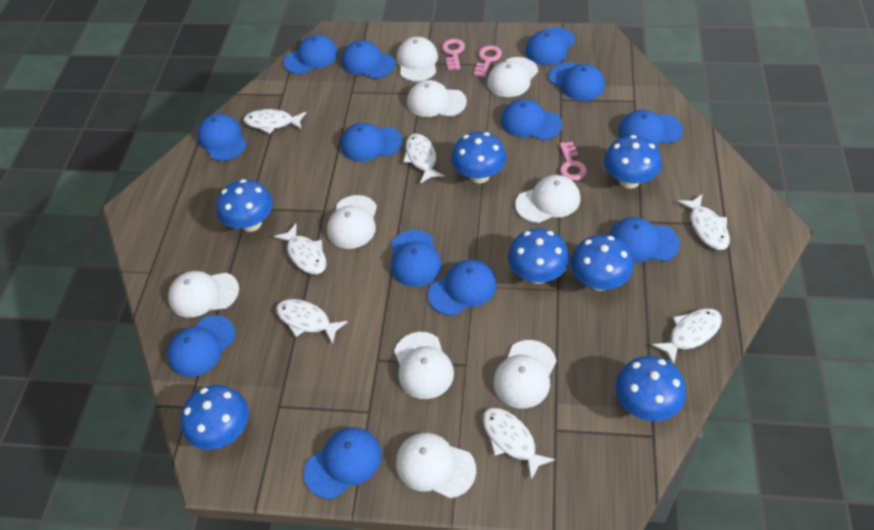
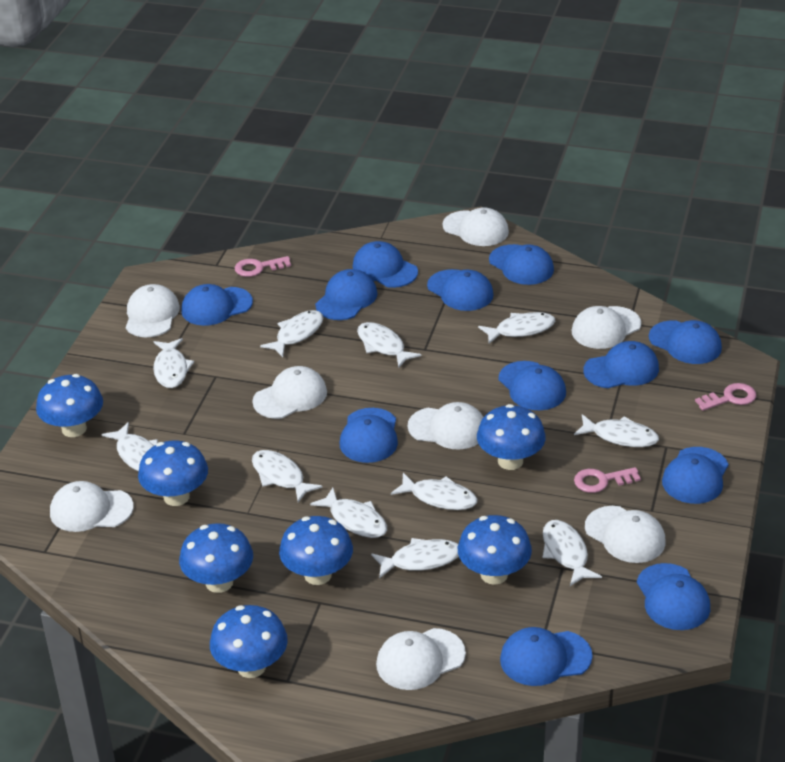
blue cap: [167,315,236,377] [197,114,247,161] [283,35,338,74] [304,427,381,499] [341,40,396,79] [341,123,403,162] [391,230,442,287] [428,260,497,315] [501,99,563,140] [525,27,576,65] [549,62,605,101] [609,217,680,263] [618,110,683,146] = 13 -> [181,284,253,326] [315,269,378,320] [340,408,398,463] [353,241,418,288] [427,269,494,311] [489,244,554,285] [499,361,566,410] [500,627,593,686] [583,341,659,388] [637,563,710,630] [649,320,722,364] [662,447,729,504] = 12
white cap: [168,271,239,317] [327,195,377,249] [394,332,454,399] [396,433,476,498] [397,37,438,81] [407,80,467,117] [487,57,538,97] [493,340,557,408] [515,175,581,223] = 9 -> [50,481,134,532] [126,284,180,337] [252,366,327,419] [376,628,466,690] [408,402,484,450] [442,207,509,246] [572,306,641,349] [585,506,666,563] = 8
white fish: [243,109,306,134] [274,224,326,274] [276,299,348,344] [403,134,445,184] [483,408,555,480] [652,308,722,365] [678,195,730,250] = 7 -> [101,422,158,471] [153,338,194,388] [252,450,323,502] [260,310,323,357] [310,487,387,538] [357,322,421,368] [371,538,459,579] [391,473,477,510] [478,312,555,345] [542,520,602,586] [574,414,659,447] = 11

